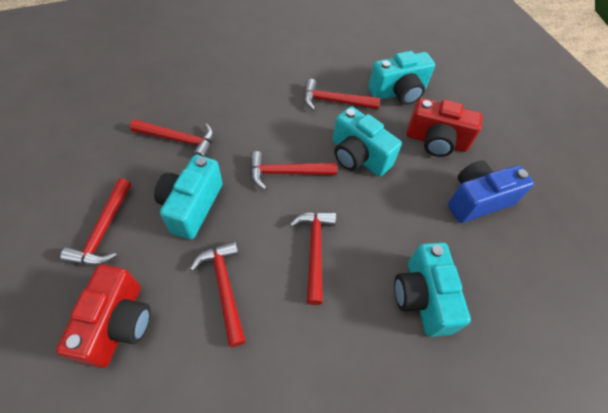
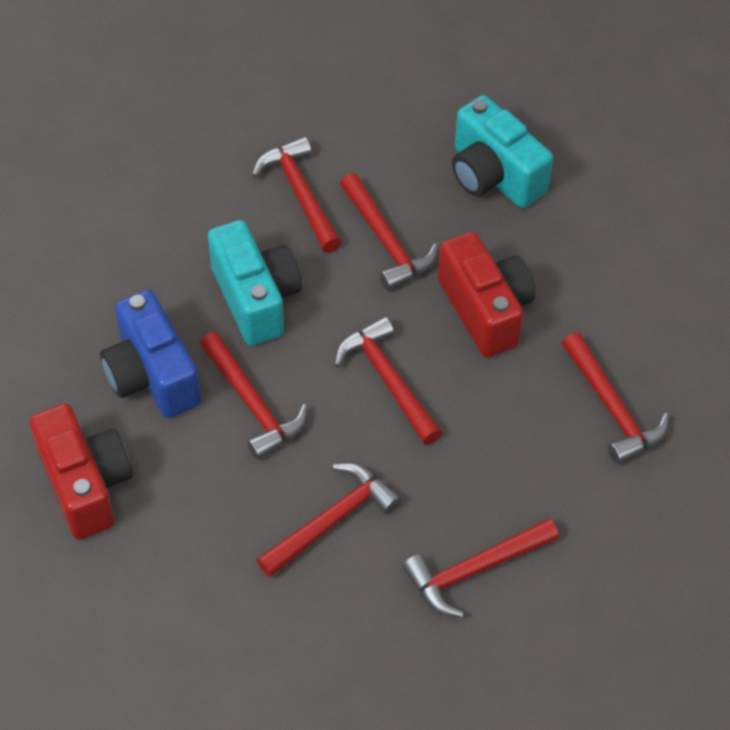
red hammer: [60,178,131,266] [130,119,214,157] [190,241,246,347] [250,151,337,190] [289,212,336,305] [304,79,380,111] = 6 -> [200,332,308,460] [252,136,342,253] [257,463,401,577] [334,317,442,445] [340,173,438,291] [402,518,559,618] [562,332,669,464] = 7
turquoise camera: [154,155,222,240] [333,106,402,177] [368,51,435,105] [394,242,471,337] = 4 -> [208,220,302,346] [452,95,553,208] = 2

